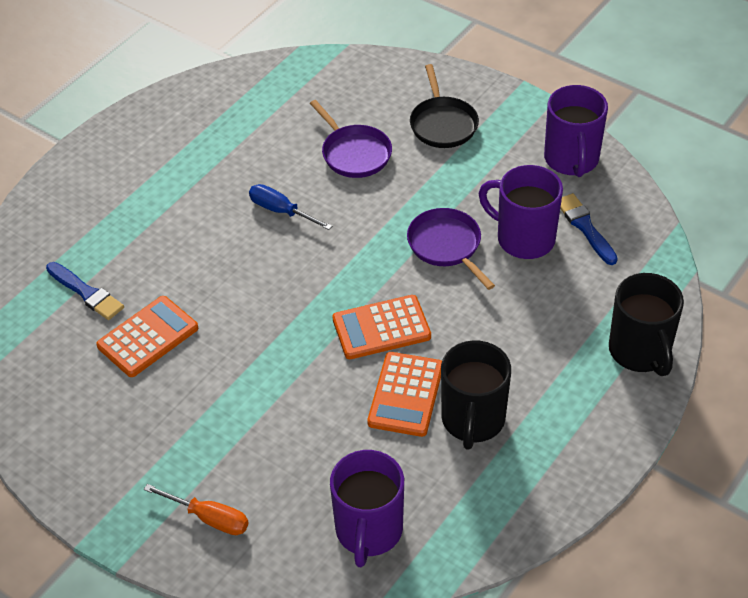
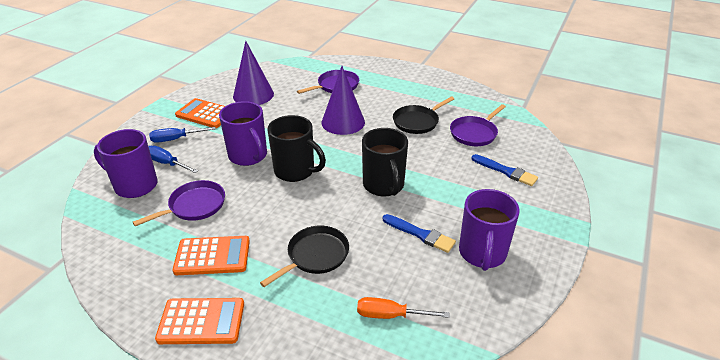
black pan: [410,64,479,148] = 1 -> [260,226,349,287] [393,96,454,134] = 2
blue screwdriver: [249,184,332,230] = 1 -> [148,146,198,173] [149,127,216,143] = 2
purple cone: none = 0 -> [233,41,274,105] [321,66,365,135] = 2
purple pan: [310,100,392,178] [407,208,495,290] = 2 -> [133,180,225,226] [297,70,359,94] [450,104,506,146] = 3

